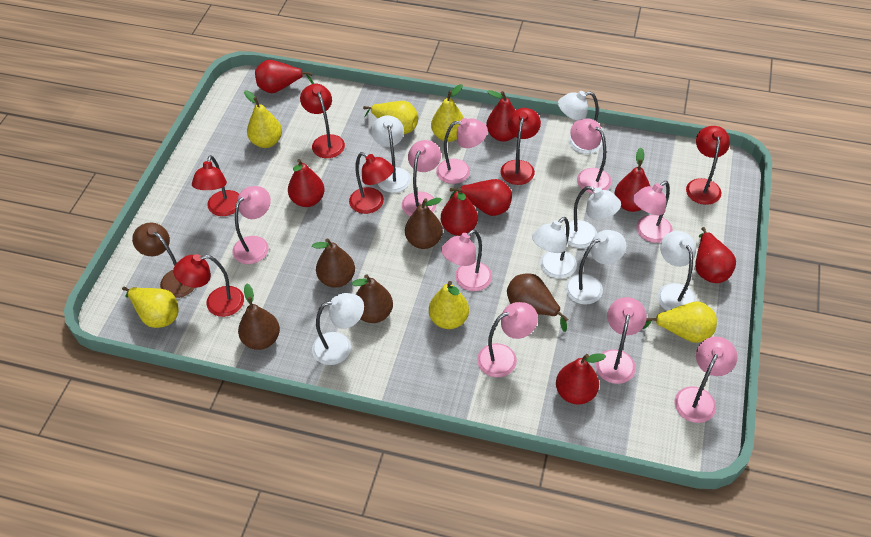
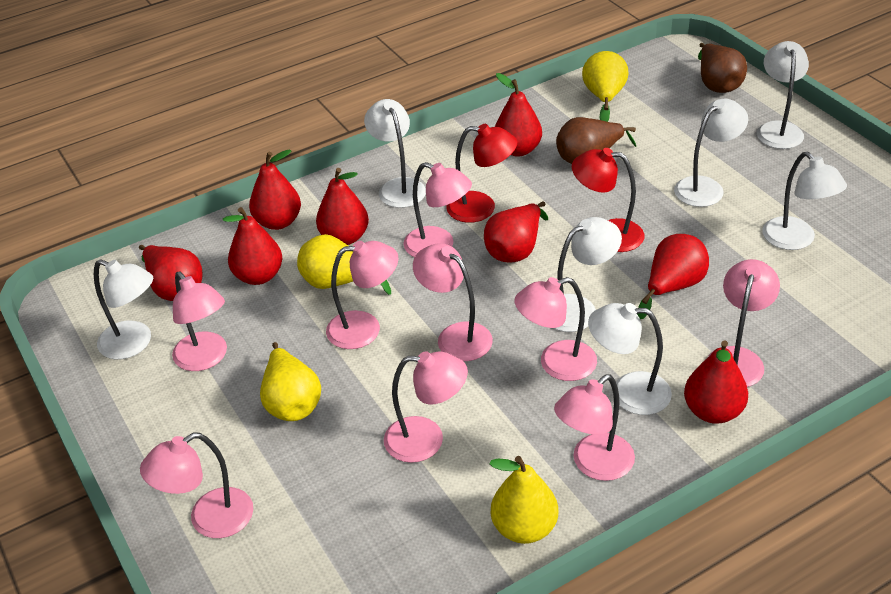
brown lamp: [132,223,195,298] = 1 -> none = 0
brown pear: [238,284,280,350] [312,238,355,288] [352,274,393,323] [405,198,443,249] [507,274,568,332] = 5 -> [556,117,636,164] [698,43,747,93] = 2
red lamp: [173,254,244,317] [192,155,239,216] [300,84,345,158] [349,152,394,214] [501,108,541,185] [686,126,730,205] = 6 -> [447,124,517,223] [572,148,644,252] = 2
yellow pear: [122,287,179,328] [244,90,282,148] [363,101,418,134] [429,281,469,329] [431,84,464,142] [642,301,717,343] = 6 -> [260,342,321,421] [297,234,391,295] [489,456,558,544] [582,51,628,122] = 4

